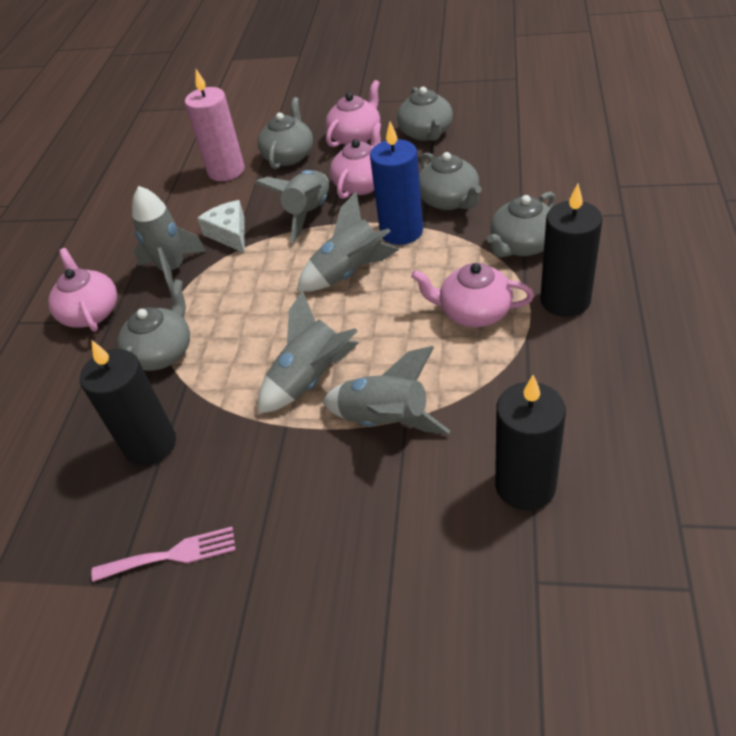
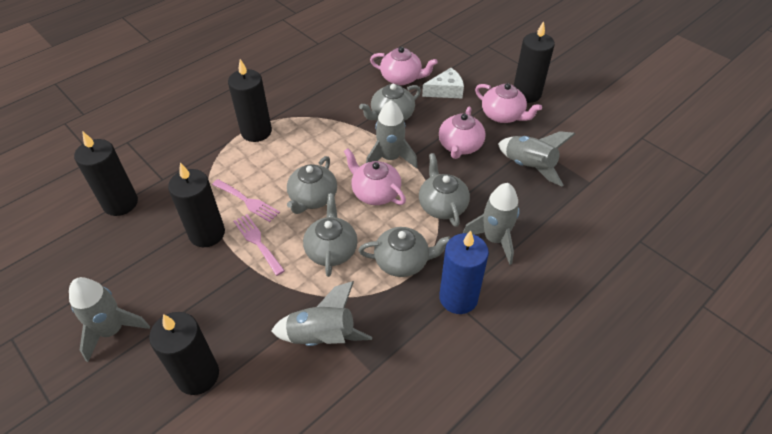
black candle: [80,341,176,466] [495,375,566,511] [540,184,603,317] = 3 -> [74,131,138,216] [149,312,219,395] [168,163,225,247] [228,59,272,142] [514,21,555,103] = 5
pink candle: [185,69,245,181] = 1 -> none = 0
pink fork: [91,527,236,582] = 1 -> [212,179,280,222] [233,214,285,276] = 2

